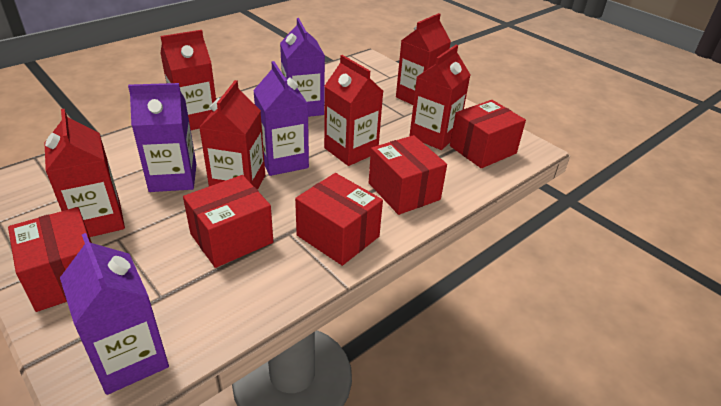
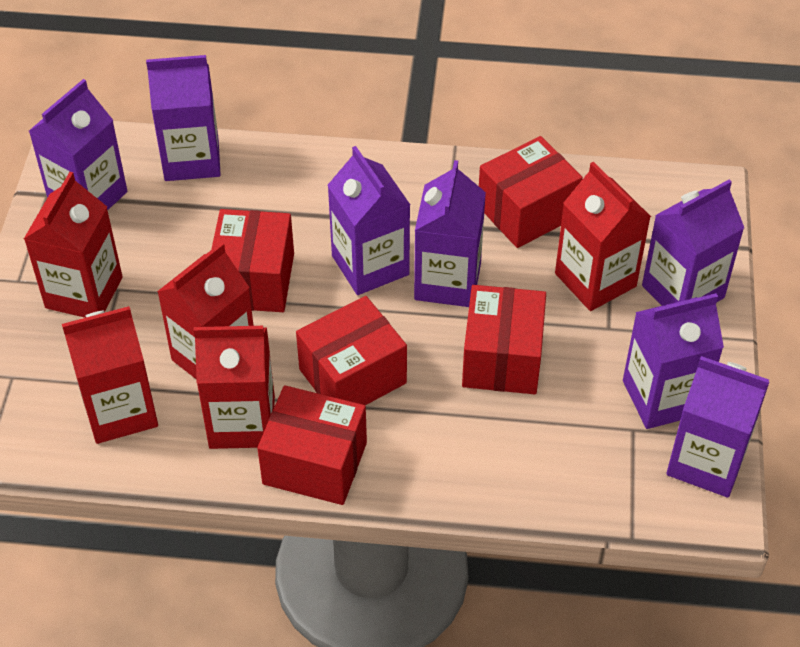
purple carton: [60,233,169,395] [128,83,197,192] [253,61,309,176] [280,18,325,117] = 4 -> [29,79,127,210] [146,55,221,181] [328,146,410,295] [414,160,486,307] [623,293,724,429] [642,179,744,306] [666,356,769,497] = 7
red carton: [45,109,125,237] [160,30,216,130] [199,80,265,190] [324,55,383,166] [396,13,451,105] [409,45,470,150] = 6 -> [24,172,123,318] [62,306,158,444] [157,242,254,379] [194,326,275,449] [555,162,651,311] = 5

